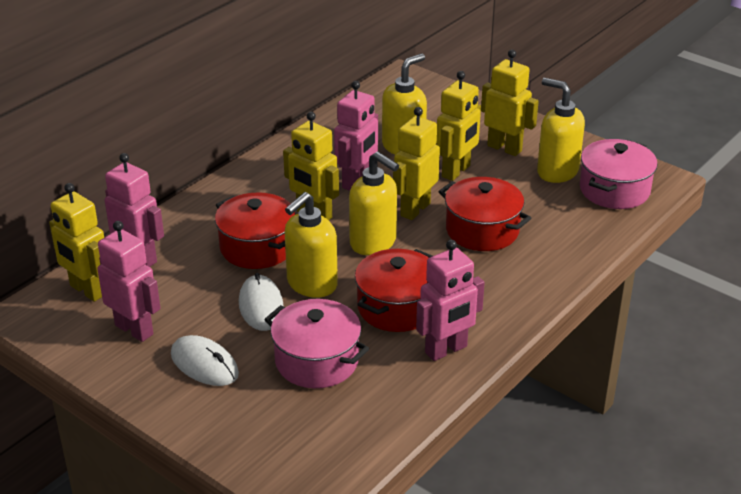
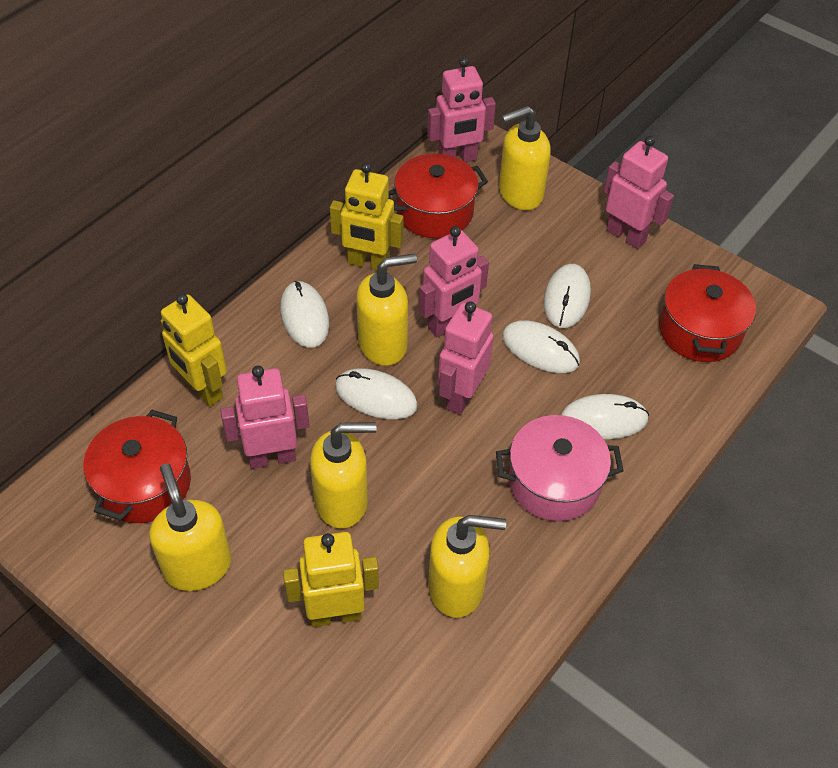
pink pot: [264,299,369,388] [580,139,658,209] = 2 -> [496,415,624,521] = 1
pink robot: [97,221,160,342] [105,153,164,267] [334,81,378,191] [416,240,485,361] = 4 -> [220,365,309,469] [419,226,489,337] [427,57,496,162] [438,301,494,415] [604,136,674,249] = 5
white mouse: [171,335,239,386] [239,273,284,331] = 2 -> [280,281,329,348] [335,368,418,419] [502,320,580,373] [544,264,591,328] [561,394,649,439] = 5
yellow robot: [49,183,104,302] [283,112,339,220] [393,107,440,220] [436,71,481,181] [481,50,539,156] = 5 -> [161,293,227,407] [283,532,379,627] [330,163,403,270] = 3
yellow soap dispenser: [285,192,338,298] [349,152,399,255] [382,53,427,155] [537,78,585,183] = 4 -> [149,464,232,591] [310,422,377,529] [356,254,417,366] [428,515,506,618] [499,106,551,210] = 5

